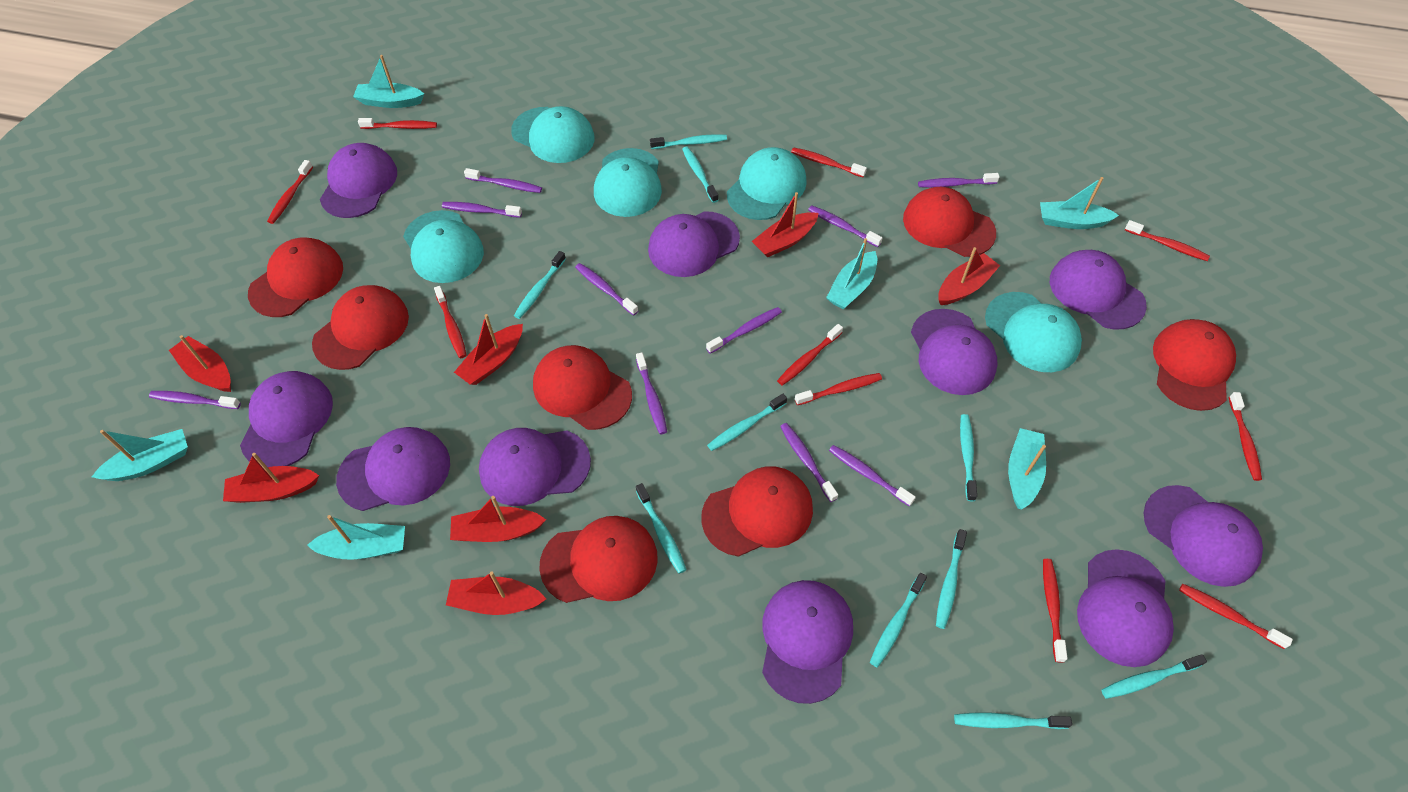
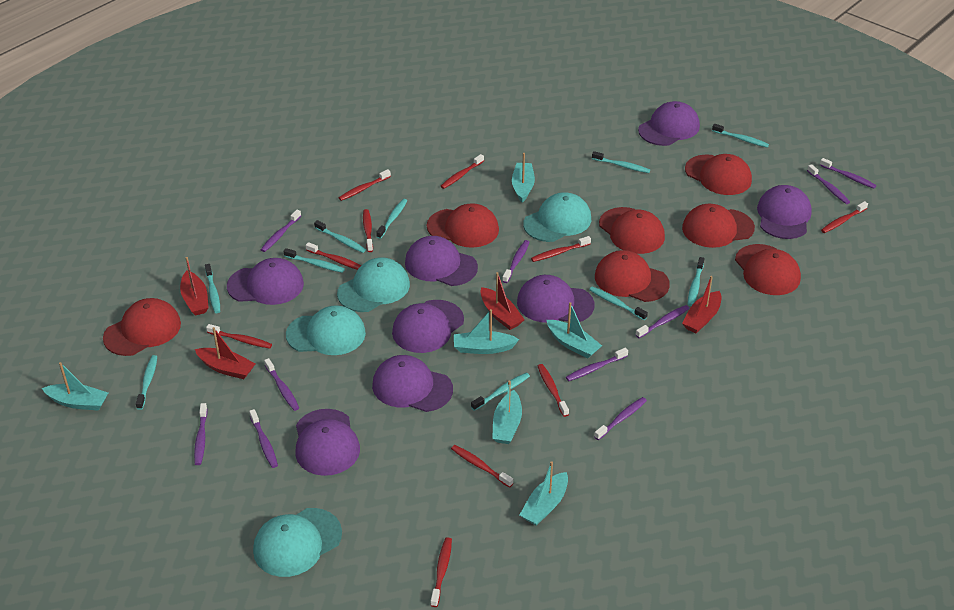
purple cap: [240,371,333,467] [320,143,397,218] [336,427,450,511] [479,428,591,506] [648,211,740,277] [762,580,853,704] [911,309,997,395] [1050,250,1147,330] [1077,549,1174,667] [1144,485,1263,587] = 10 -> [227,258,304,305] [295,409,360,476] [372,355,453,412] [392,300,464,353] [405,236,478,286] [517,275,594,323] [638,101,700,146] [757,185,812,239] = 8
red boat: [169,335,231,392] [223,453,319,503] [446,572,546,615] [450,496,546,542] [454,314,523,385] [752,192,819,257] [938,247,1000,305] = 7 -> [180,257,209,316] [195,327,256,379] [480,272,525,330] [682,276,722,333] = 4
turquoise cap: [403,210,484,283] [511,106,595,163] [594,148,662,217] [727,147,807,220] [985,292,1082,372] = 5 -> [253,508,342,577] [286,305,366,355] [337,257,410,312] [523,192,591,242] = 4

